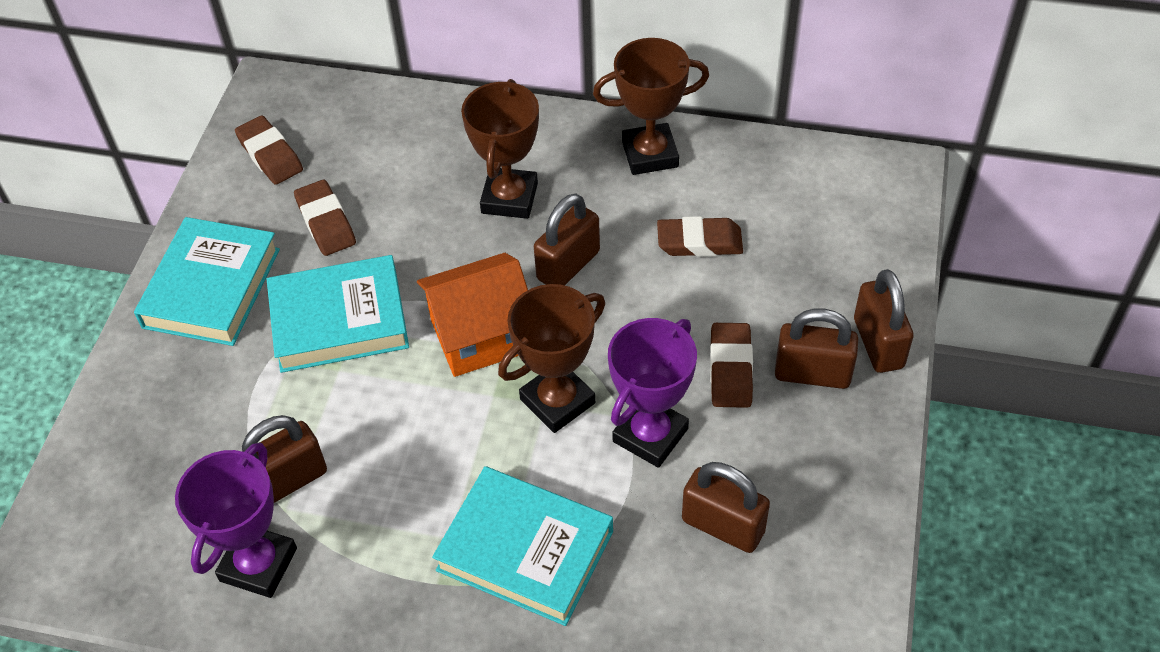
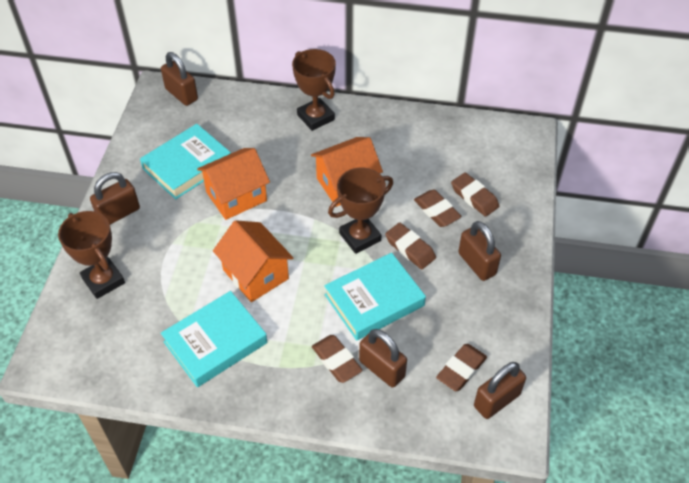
brown eraser: [235,115,303,185] [294,180,356,256] [657,216,743,257] [710,323,753,408] = 4 -> [312,335,363,383] [385,223,436,269] [414,189,462,227] [436,344,487,391] [451,173,499,217] = 5
orange house: [417,253,528,377] = 1 -> [197,148,270,220] [213,220,293,302] [311,137,383,207] = 3
purple trophy: [175,442,297,598] [608,318,697,468] = 2 -> none = 0

